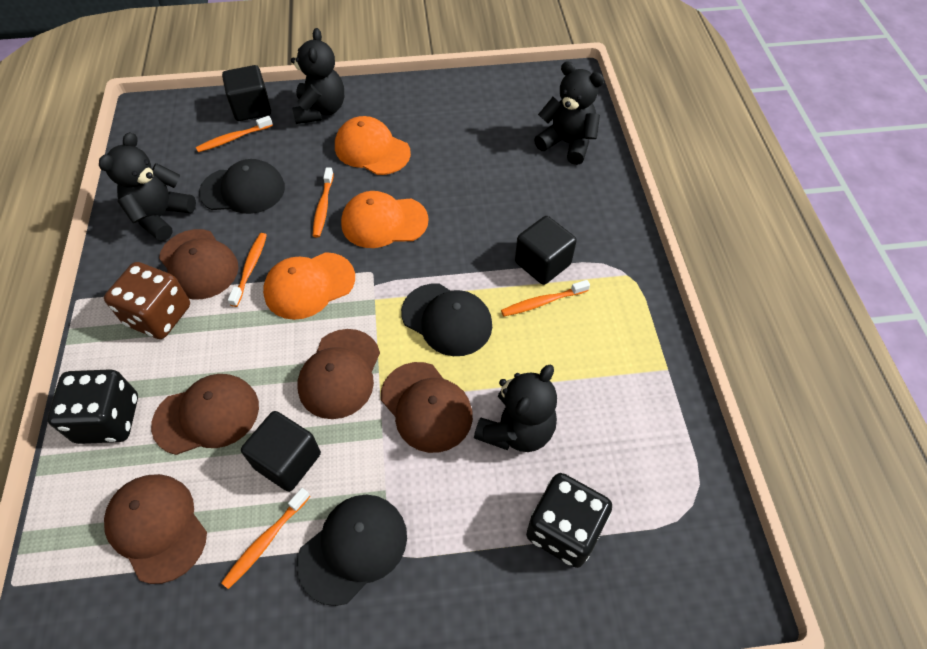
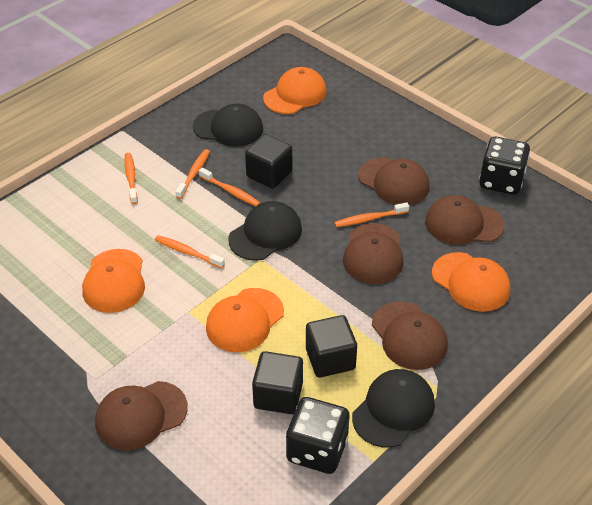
black teddy bear: [99,132,196,241] [291,28,344,124] [474,365,557,452] [534,61,604,165] = 4 -> none = 0
brown dice: [104,262,190,339] = 1 -> none = 0
orange cap: [263,252,355,320] [335,116,411,175] [341,191,429,248] = 3 -> [82,249,145,313] [206,288,284,352] [263,67,327,114] [432,252,510,312] = 4

